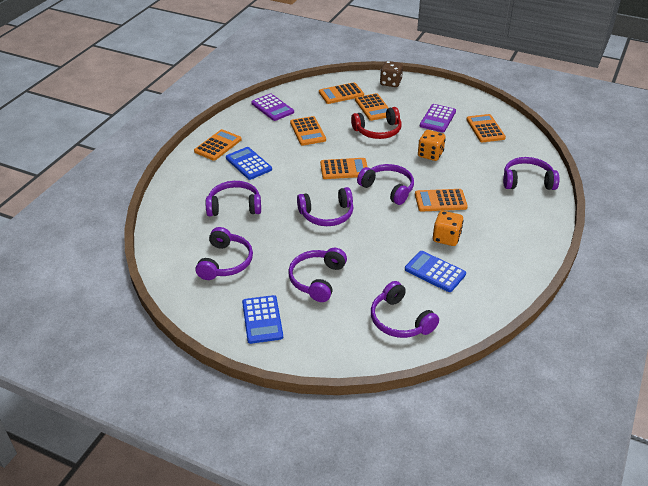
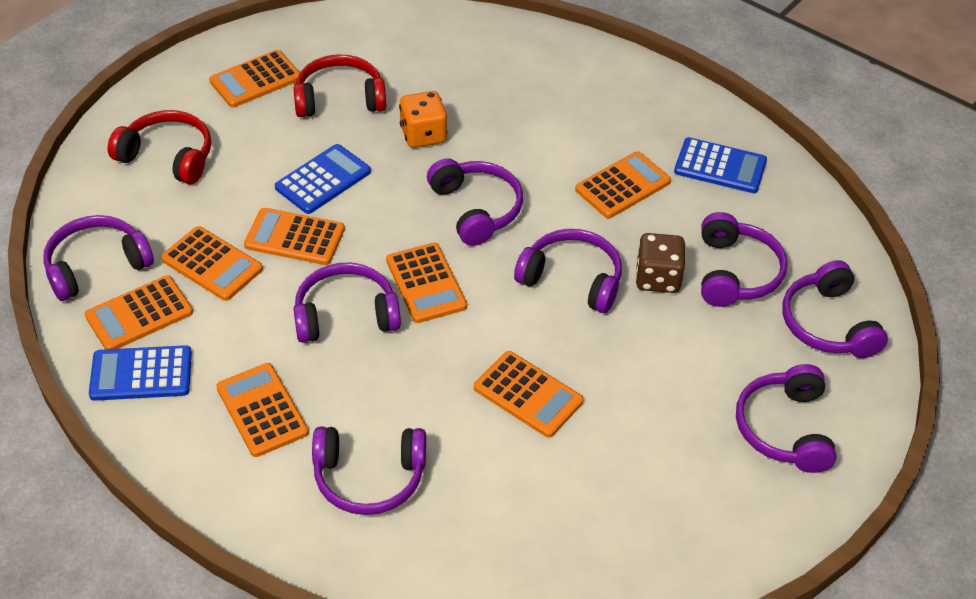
orange calculator: [194,129,242,161] [290,116,326,146] [319,82,364,104] [320,158,368,179] [355,93,389,121] [415,189,468,212] [466,114,506,142] = 7 -> [85,275,193,350] [161,226,263,301] [209,50,300,108] [216,363,309,457] [244,208,345,265] [386,243,467,323] [474,351,584,438] [575,151,671,218] = 8
orange dice: [418,130,446,161] [433,211,464,246] = 2 -> [399,91,447,148] = 1
purple calculator: [251,94,294,121] [420,104,456,132] = 2 -> none = 0
purple headphones: [195,227,253,280] [206,181,261,216] [288,248,347,302] [297,187,354,226] [357,164,414,205] [371,281,439,338] [503,157,559,190] = 7 -> [43,215,154,301] [294,263,401,343] [312,427,426,515] [427,159,523,246] [514,229,622,313] [701,212,788,307] [736,364,837,473] [782,260,888,358] = 8
red headphones: [351,107,402,139] = 1 -> [108,110,211,184] [294,55,386,117] = 2

